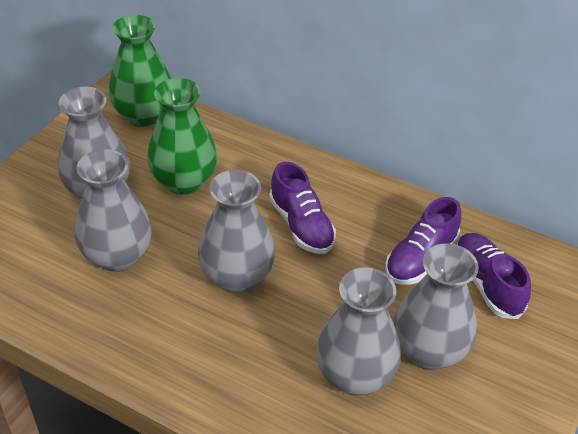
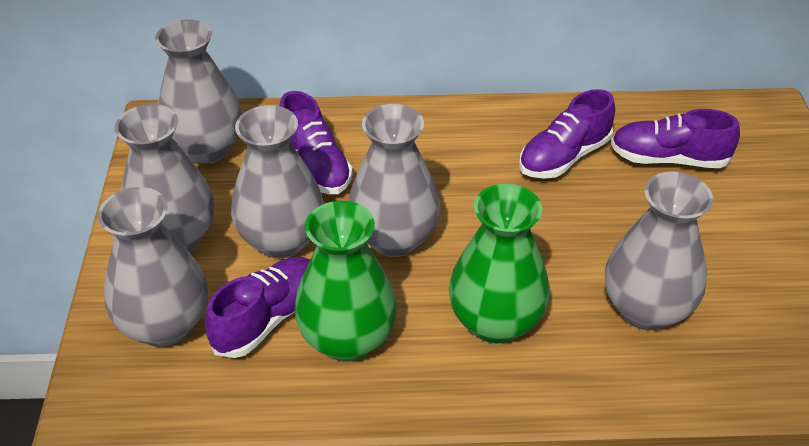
grey vase: [58,87,130,200] [75,149,152,272] [198,170,275,293] [316,267,401,396] [394,243,479,370] = 5 -> [98,187,208,347] [115,104,214,252] [155,19,242,164] [231,105,324,259] [349,104,440,257] [605,172,713,330] = 6
purple shoe: [269,162,336,254] [385,197,461,284] [457,233,531,319] = 3 -> [205,257,310,358] [279,91,353,194] [519,89,615,179] [611,109,740,168] = 4

